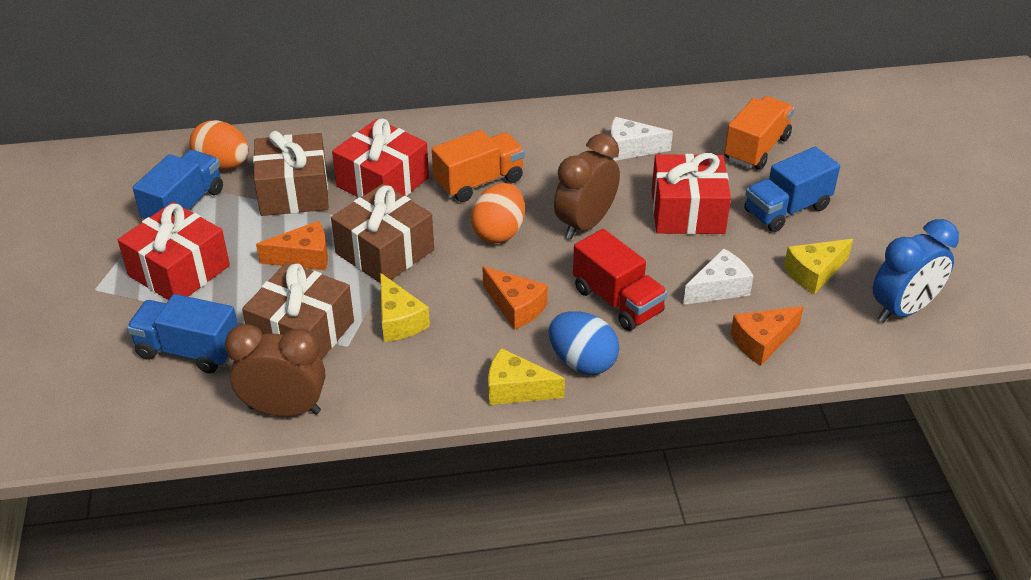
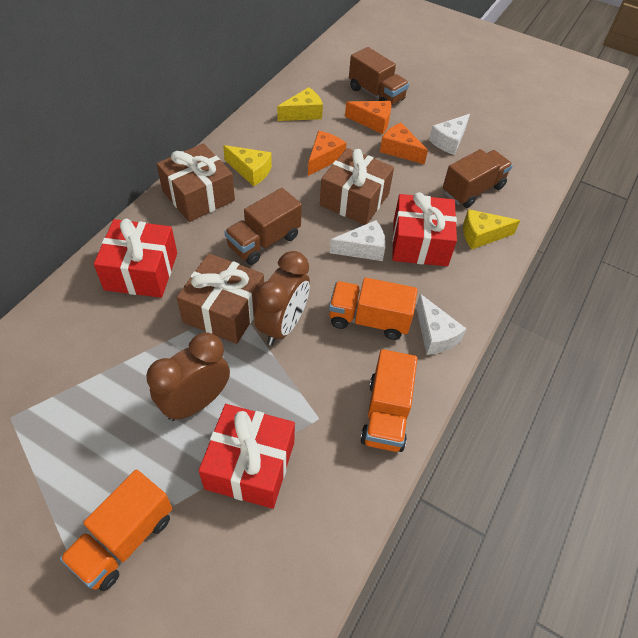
blue clock: [873,219,959,323] = 1 -> none = 0
blue egg: [549,311,619,375] = 1 -> none = 0
blue truck: [127,294,238,373] [133,150,223,219] [744,147,840,232] = 3 -> none = 0
brown truck: none = 0 -> [224,188,302,265] [349,47,409,106] [443,149,513,208] = 3
orange egg: [189,120,249,170] [471,183,525,243] = 2 -> none = 0
orange truck: [432,130,525,202] [724,96,794,170] = 2 -> [60,469,172,591] [329,278,418,340] [360,349,418,452] = 3
red truck: [573,229,668,331] = 1 -> none = 0
white cheese: [610,117,673,161] [683,248,754,305] = 2 -> [330,220,386,261] [416,294,466,355] [429,114,470,155] = 3

